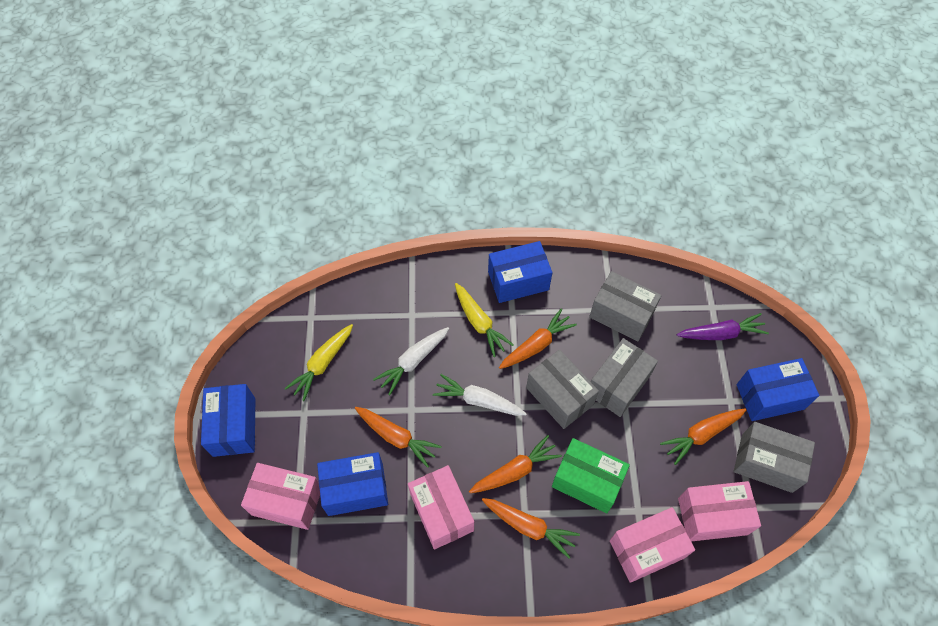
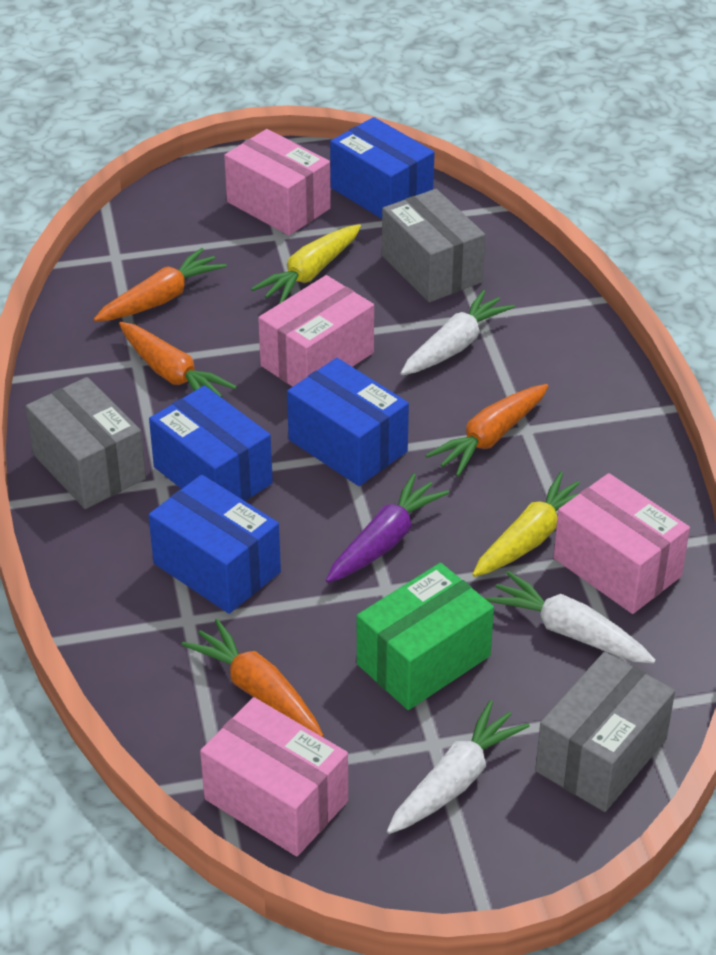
grey box: [526,350,599,429] [589,271,661,341] [591,338,658,417] [734,422,815,493] = 4 -> [26,377,146,509] [382,189,485,302] [535,652,675,812] = 3
orange carrot: [355,407,442,468] [469,435,562,493] [482,498,580,559] [499,309,577,369] [660,408,746,465] = 5 -> [94,248,227,322] [119,322,237,398] [182,619,324,737] [426,384,548,477] = 4
white carrot: [373,327,449,395] [433,374,527,416] = 2 -> [387,700,530,834] [400,290,515,375] [485,571,656,664] = 3

